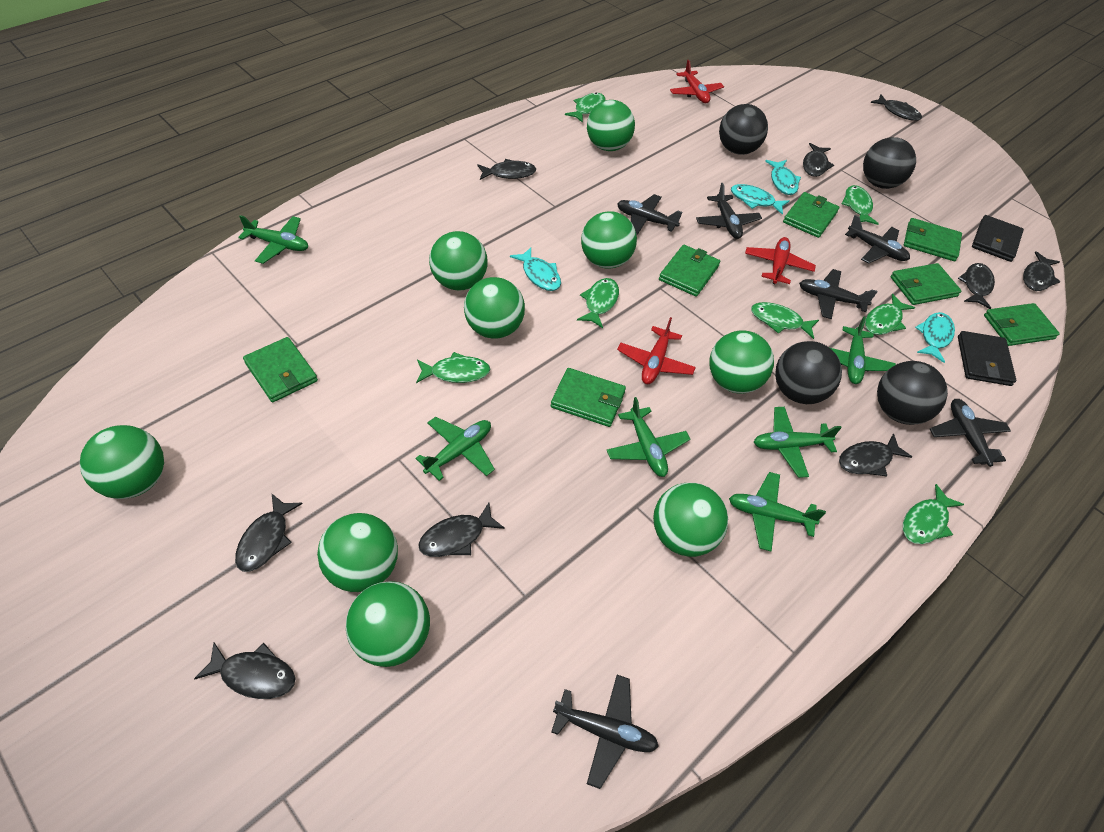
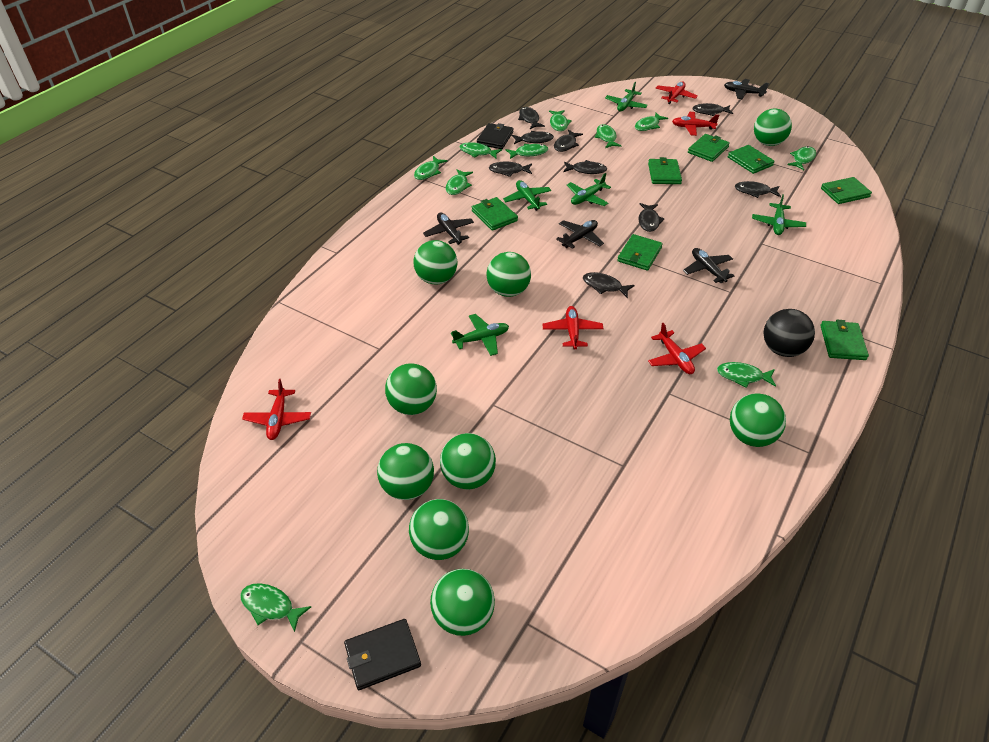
black ball: [719,104,768,155] [775,341,842,404] [863,137,916,189] [877,361,948,425] = 4 -> [764,309,815,357] = 1
black plane: [551,675,659,789] [617,194,682,235] [696,183,762,239] [799,269,878,319] [845,215,910,264] [930,399,1011,467] = 6 -> [423,212,474,245] [556,220,604,249] [683,248,734,283] [724,79,769,100] = 4
green fish: [416,352,490,383] [565,93,606,123] [577,278,619,328] [751,302,819,339] [841,185,879,225] [865,294,915,335] [903,484,964,544] = 7 -> [240,583,311,632] [414,156,448,180] [446,169,473,195] [459,142,502,158] [505,144,548,159] [549,110,572,131] [595,124,621,148] [635,112,668,131] [717,362,776,388] [787,146,816,170] = 10
green plane: [238,215,308,264] [415,417,495,481] [607,397,690,477] [729,472,826,551] [754,407,842,478] [830,317,896,384] = 6 -> [451,314,509,356] [503,180,551,211] [567,173,611,206] [605,82,648,111] [752,194,806,235] = 5
red plane: [617,317,696,384] [670,60,724,103] [745,237,816,284] = 3 -> [242,379,311,440] [543,306,604,349] [648,323,706,374] [656,81,698,104] [672,112,719,136] = 5
turquoise fish: [510,247,561,291] [731,184,789,215] [765,160,801,195] [915,312,955,363] = 4 -> none = 0

